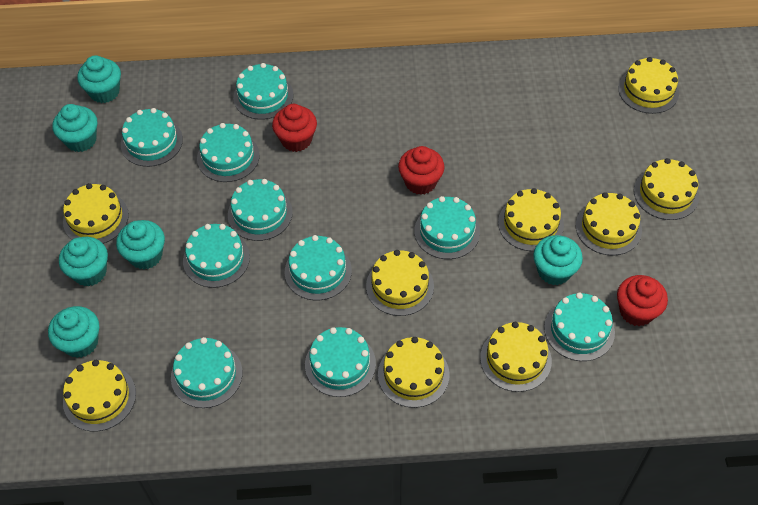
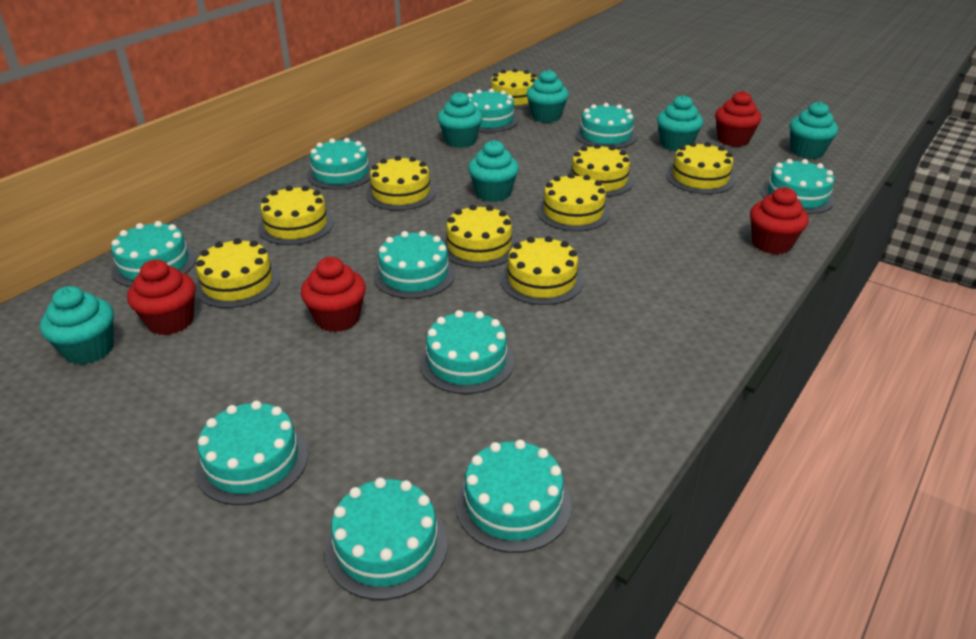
red cupcake: [272,104,317,152] [398,146,445,195] [617,275,668,326] = 3 -> [127,260,196,335] [301,257,366,332] [715,91,761,147] [750,187,809,254] = 4

